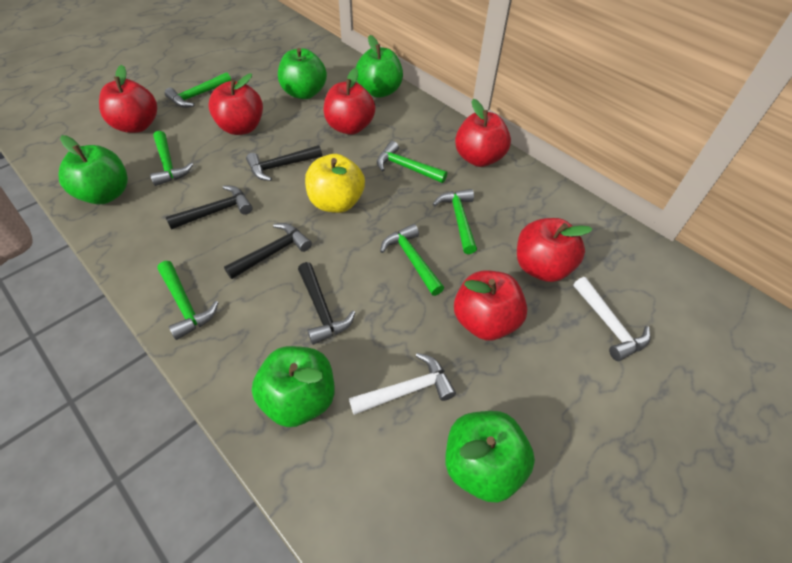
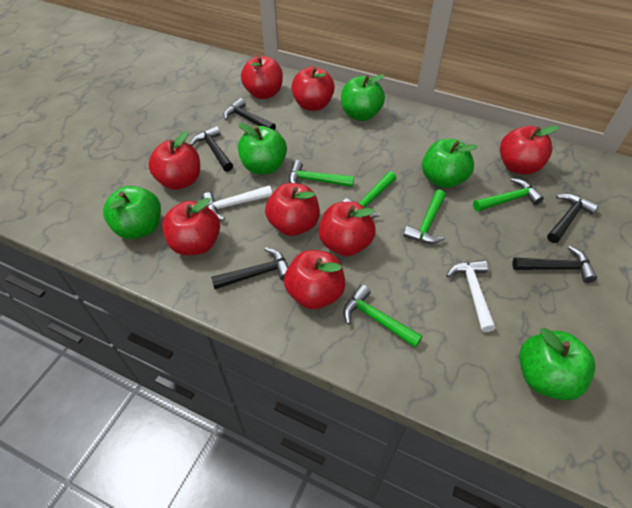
black hammer: [166,185,253,230] [224,223,312,279] [246,145,322,181] [298,262,356,345] = 4 -> [190,126,233,172] [211,248,288,289] [224,98,276,130] [513,246,597,283] [547,193,599,243] = 5
green hammer: [150,131,193,186] [157,261,219,340] [165,72,231,107] [377,141,447,183] [380,224,444,296] [433,189,477,254] = 6 -> [289,160,354,187] [343,171,396,218] [343,285,422,348] [403,189,446,244] [473,178,544,212] = 5
red apple: [99,65,157,133] [208,74,263,135] [324,68,375,135] [454,270,527,341] [455,99,511,167] [517,218,593,282] = 6 -> [148,131,200,190] [162,198,220,255] [241,56,283,99] [265,183,320,236] [284,250,345,309] [291,67,335,111] [319,202,376,256] [500,126,559,175] = 8
yellow apple: [305,154,365,213] = 1 -> none = 0

